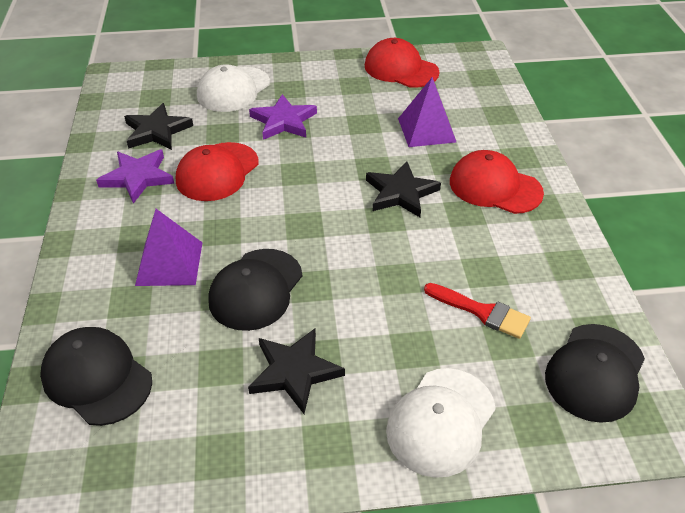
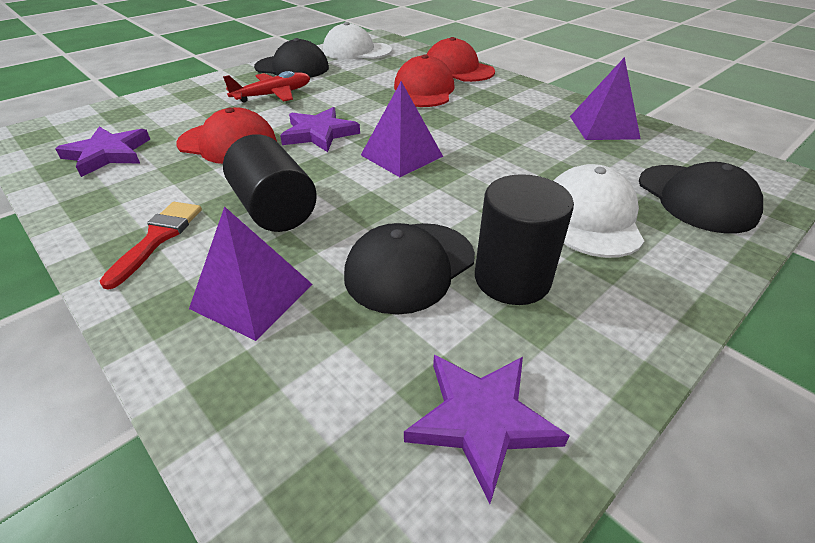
black cylinder: none = 0 -> [223,134,317,232] [475,174,574,305] = 2
black star: [124,103,193,150] [248,328,345,414] [366,162,441,217] = 3 -> none = 0
purple pyramid: [135,209,202,286] [398,77,456,147] = 2 -> [189,206,312,341] [361,81,443,177] [570,57,641,140] = 3
purple star: [96,150,174,204] [249,94,317,140] = 2 -> [55,127,150,177] [280,107,360,152] [404,355,570,504] = 3
red plane: none = 0 -> [223,71,310,102] = 1

